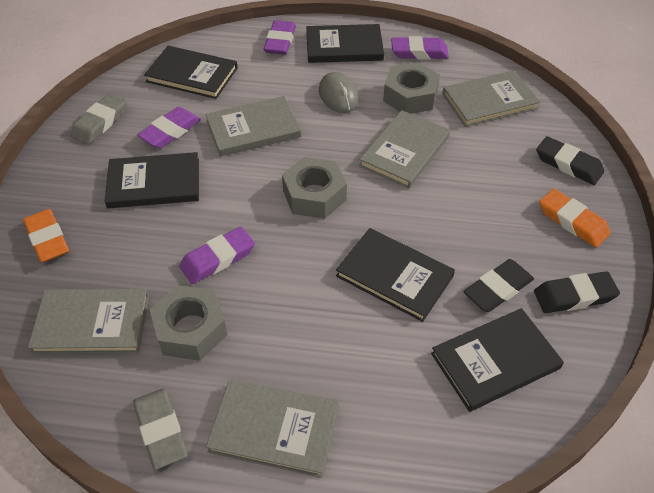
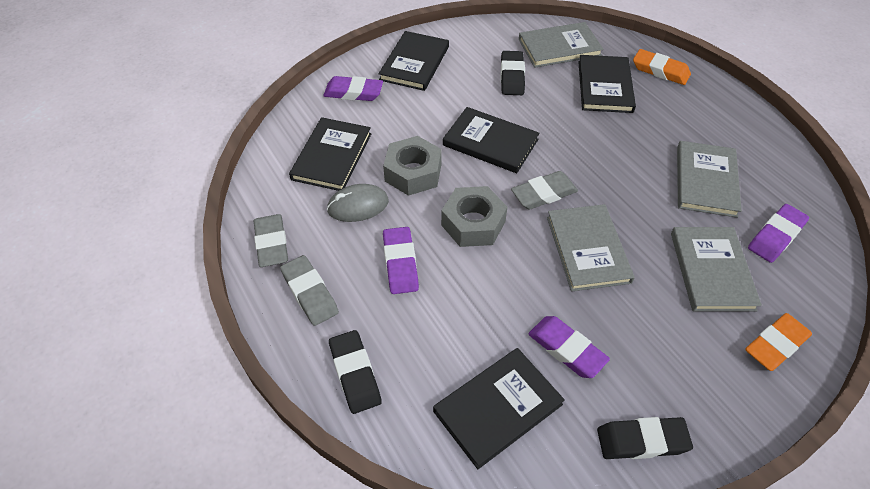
grey book: [28,289,149,354] [205,96,301,156] [206,379,339,478] [359,110,450,188] [443,70,540,127] = 5 -> [519,22,604,68] [547,204,635,291] [671,227,762,311] [677,141,742,218] = 4
grey eraser: [71,93,127,145] [133,388,188,470] = 2 -> [254,214,288,267] [280,255,339,326] [511,171,578,210] = 3
grey nut: [150,285,227,361] [282,157,347,219] [383,62,440,114] = 3 -> [383,136,442,196] [441,186,507,247] = 2

